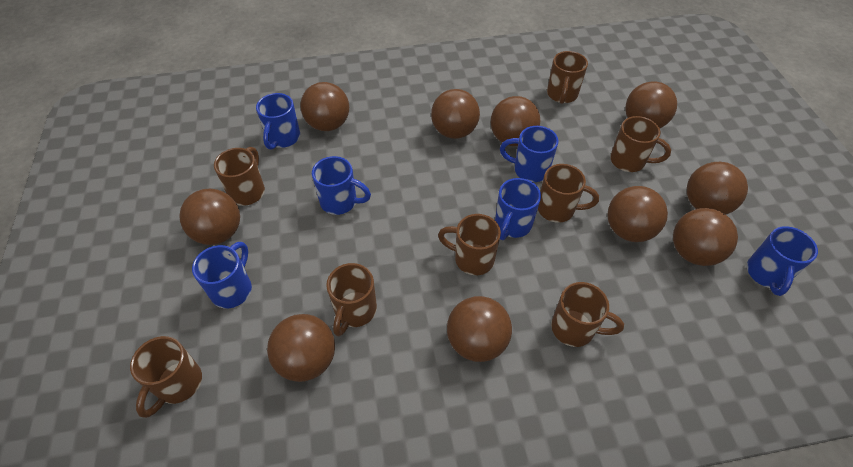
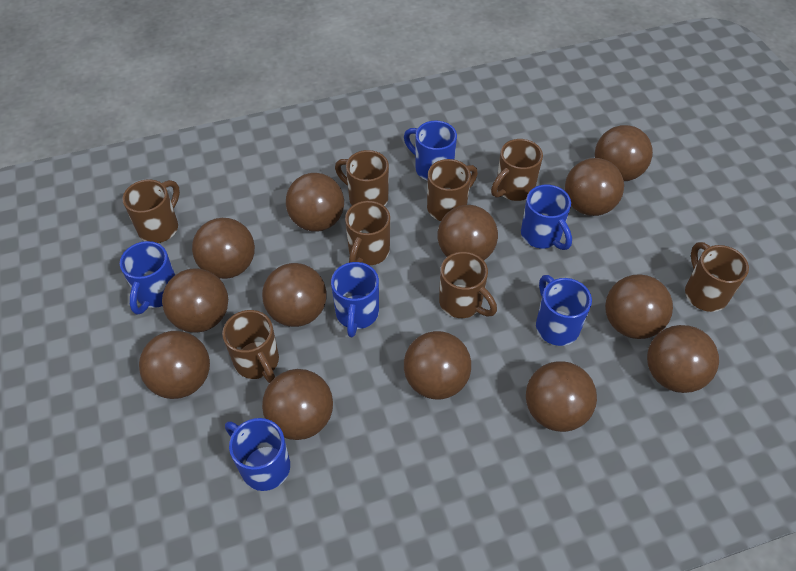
brown ball: [179,189,240,245] [267,314,335,382] [300,82,349,131] [431,89,480,139] [447,296,512,362] [491,96,540,146] [607,186,668,242] [625,82,677,128] [673,208,738,266] [687,162,748,215] = 10 -> [139,331,210,399] [162,268,228,333] [192,218,255,279] [262,263,327,327] [262,369,333,440] [286,173,344,232] [404,331,471,399] [437,205,498,260] [526,361,597,432] [565,158,624,216] [595,125,653,181] [605,274,673,339] [647,325,719,393] = 13

